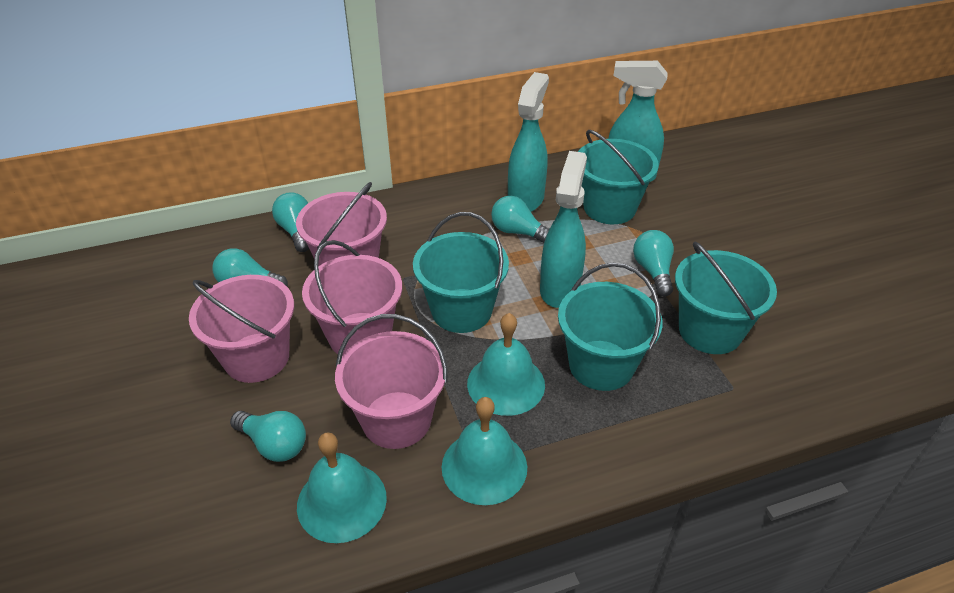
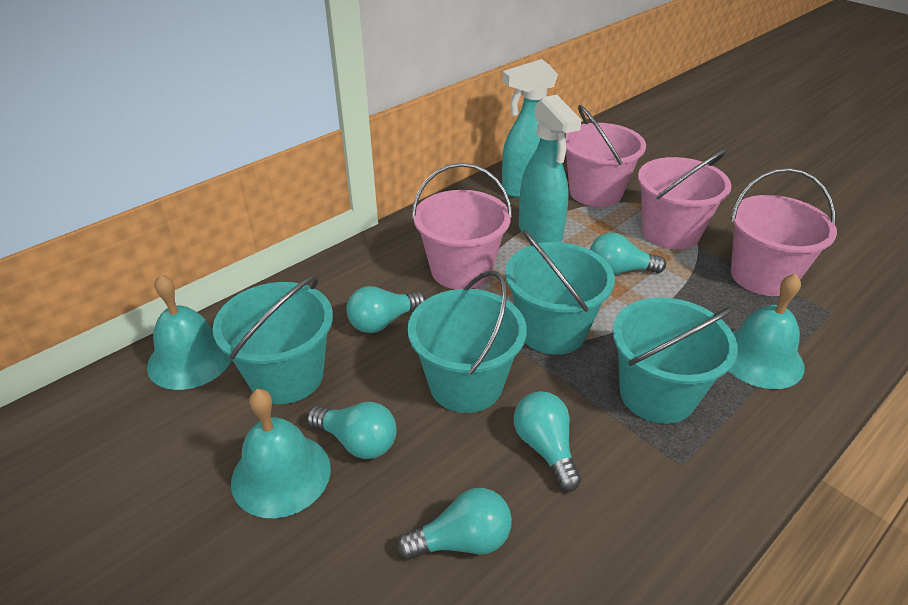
turquoise spray bottle: [508,72,549,212] [540,151,587,308] [608,61,668,182] = 3 -> [502,59,558,198] [519,95,582,243] = 2

